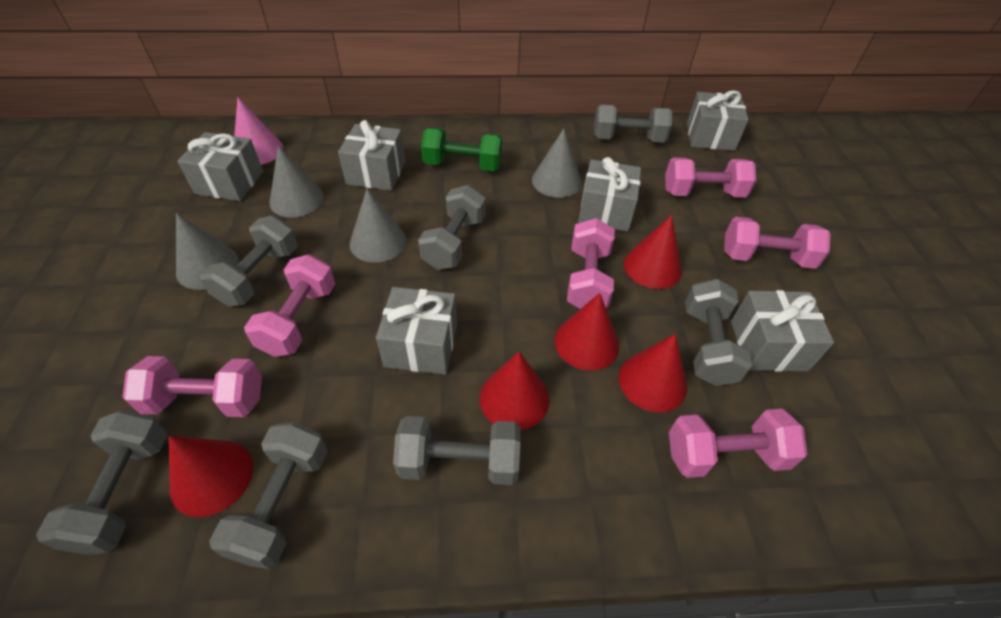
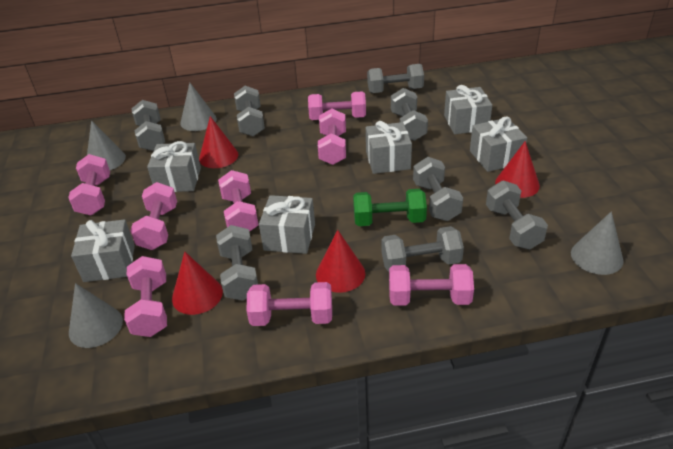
grey dumbbell: [36,410,167,555] [200,215,298,306] [209,423,328,569] [393,416,520,485] [418,185,486,270] [594,105,672,143] [685,279,752,386] = 7 -> [131,100,165,151] [216,225,258,301] [234,86,265,136] [367,64,424,93] [381,226,464,272] [391,88,428,141] [413,157,463,221] [486,180,548,249] = 8
pink cone: [234,97,283,165] = 1 -> none = 0
pink dumbbell: [123,356,262,417] [244,254,335,357] [567,218,615,309] [665,157,756,197] [669,409,808,478] [724,217,830,269] = 6 -> [68,154,110,215] [124,256,167,337] [130,182,177,250] [218,170,258,232] [247,282,332,326] [308,91,366,120] [318,109,346,165] [389,264,474,306] = 8
red cone: [169,436,253,517] [480,351,549,431] [554,293,619,371] [619,334,687,412] [624,215,682,289] = 5 -> [172,251,223,315] [199,116,238,168] [316,230,365,293] [495,141,540,198] = 4

